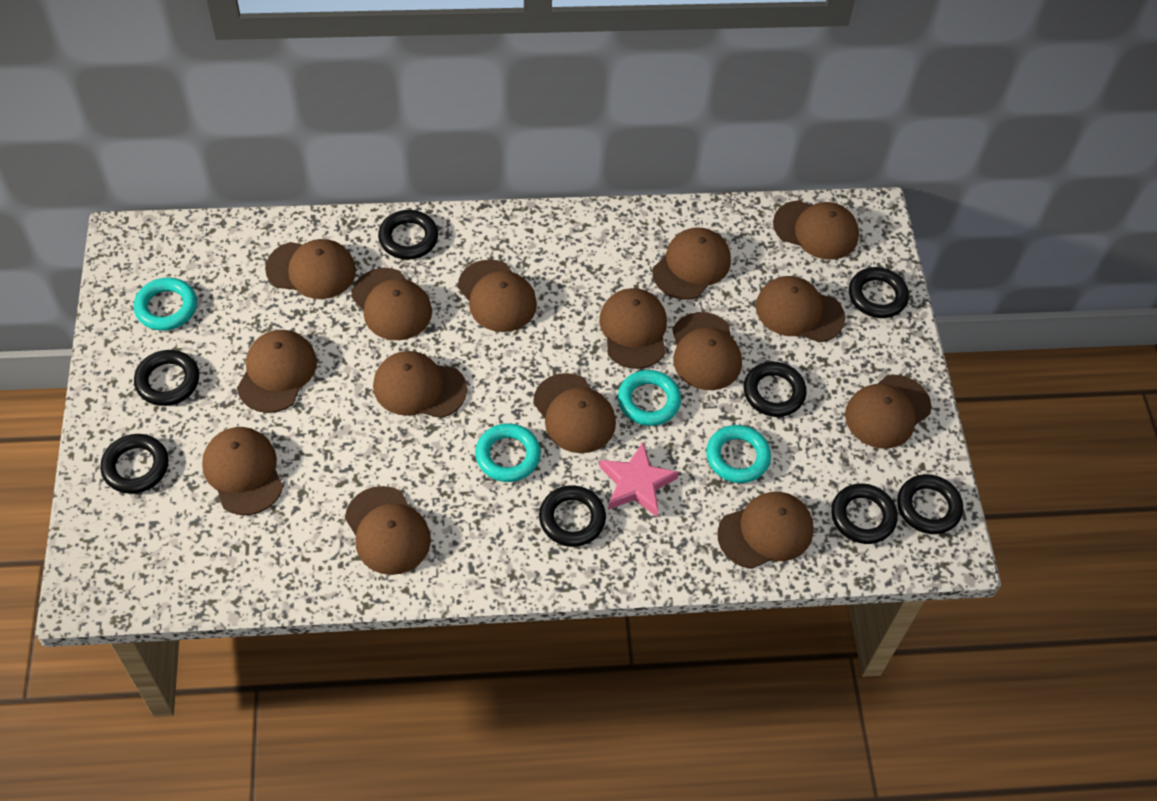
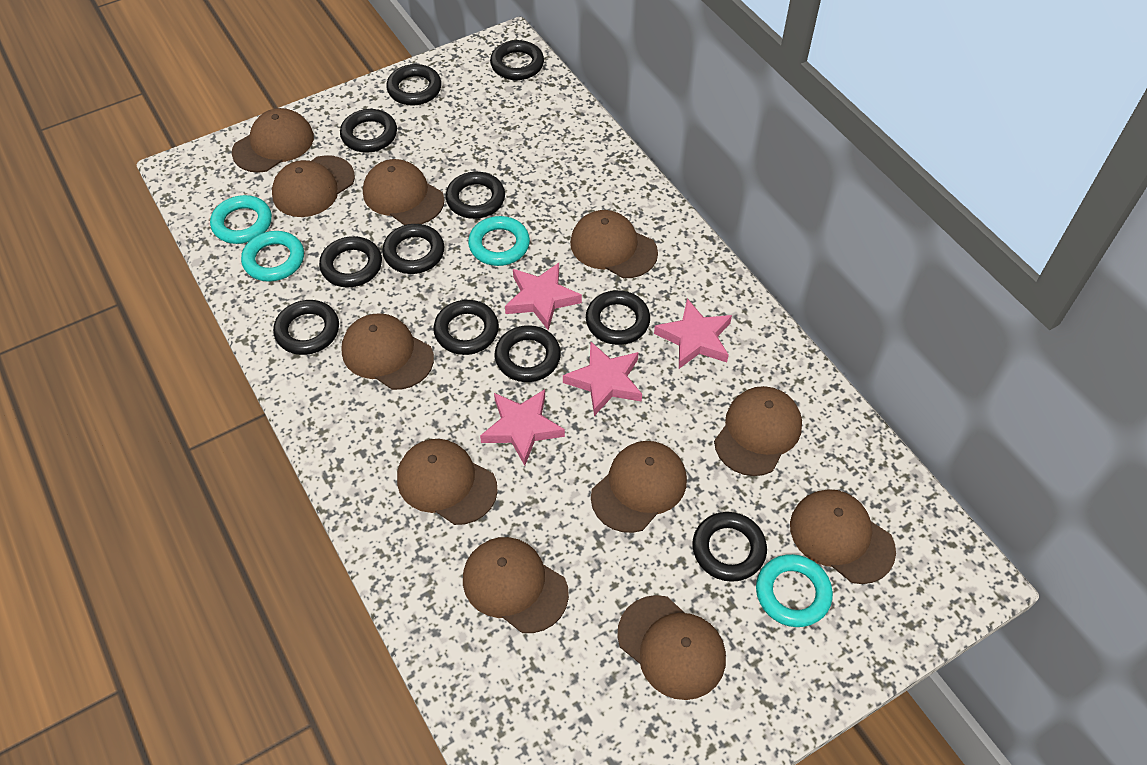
black ring: [100,434,169,494] [134,350,199,406] [378,210,438,260] [539,485,606,547] [744,362,807,417] [831,483,897,544] [849,267,909,318] [897,474,963,534] = 8 -> [273,300,339,355] [319,236,382,287] [340,109,397,152] [382,224,444,274] [386,64,441,106] [434,300,499,355] [445,172,505,219] [490,40,544,80] [495,325,561,382] [586,290,650,345] [692,512,767,582] = 11
brown cap: [202,427,283,515] [237,330,317,413] [265,239,356,299] [345,486,431,575] [352,268,432,340] [373,351,467,418] [458,259,537,332] [533,373,616,453] [599,288,667,369] [653,228,731,300] [672,312,742,390] [717,492,814,569] [756,276,845,343] [773,200,859,260] [845,375,931,449] = 15 -> [232,108,314,173] [272,155,355,217] [341,313,434,390] [363,159,444,225] [397,439,498,525] [463,537,569,633] [570,210,658,278] [591,441,687,533] [617,595,726,700] [714,386,802,476] [790,489,896,584] = 11
pink star: [599,442,679,517] = 1 -> [480,389,565,466] [505,263,582,331] [563,341,642,416] [654,298,732,369] = 4

